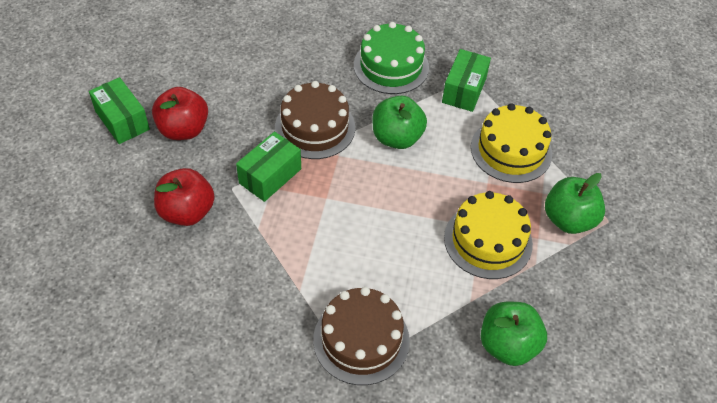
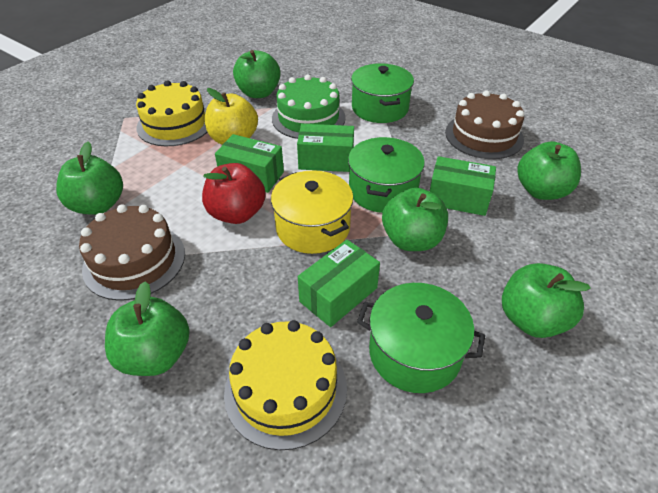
green apple: [373,96,427,149] [481,302,547,366] [545,173,605,234] = 3 -> [56,142,123,215] [105,281,190,376] [233,50,281,98] [382,188,448,251] [502,263,591,338] [517,141,581,200] = 6
green box: [89,77,150,144] [236,131,301,202] [442,49,491,112] = 3 -> [215,134,284,193] [297,124,354,172] [298,240,380,327] [430,156,496,216] = 4
green pot: none = 0 -> [348,137,425,213] [351,63,414,123] [357,283,485,393] = 3
red apple: [152,87,208,140] [154,168,215,226] = 2 -> [202,163,266,224] = 1
yellow apple: none = 0 -> [205,88,258,145] = 1
yellow pot: none = 0 -> [271,170,353,254] = 1

